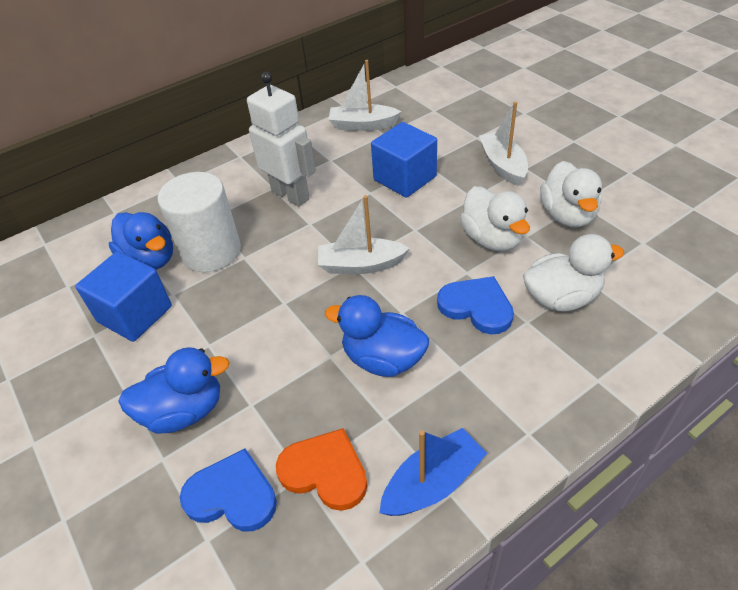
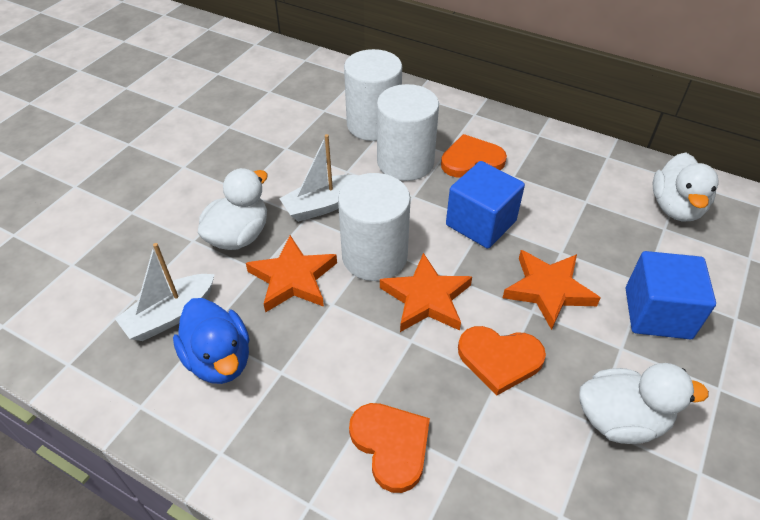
blue boat: [379,428,487,516] = 1 -> none = 0
blue duck: [109,212,173,270] [118,347,230,434] [325,295,429,377] = 3 -> [173,298,249,384] = 1
blue heart: [180,448,277,532] [437,276,514,334] = 2 -> none = 0
orange heart: [276,428,368,511] = 1 -> [349,403,430,493] [441,134,507,177] [458,326,546,395] = 3
orange star: none = 0 -> [246,235,337,313] [380,253,472,332] [503,250,600,330] = 3
white boat: [318,195,410,274] [328,60,401,131] [479,102,528,186] = 3 -> [115,243,215,341] [279,134,359,222] = 2
white cylinder: [157,172,241,272] = 1 -> [338,173,411,281] [344,49,402,141] [377,84,439,181] = 3
white robot: [247,72,316,207] = 1 -> none = 0

